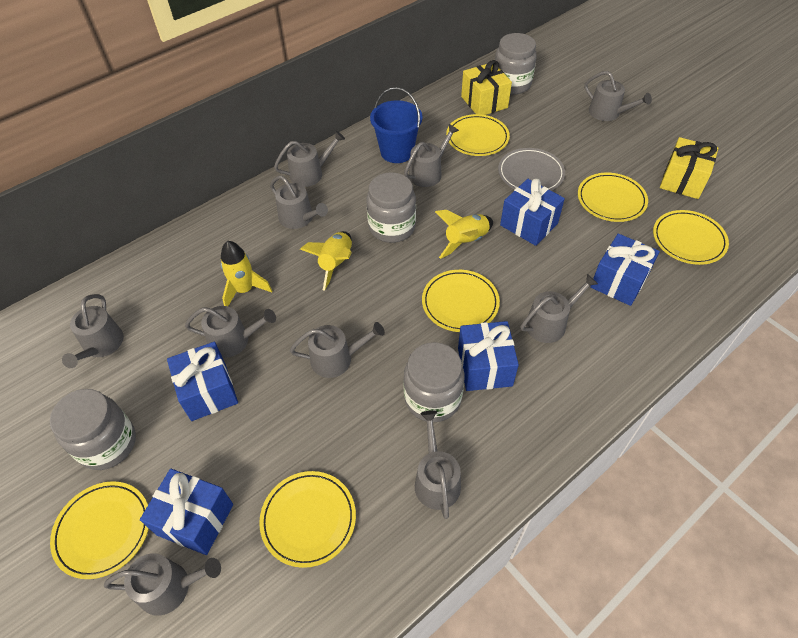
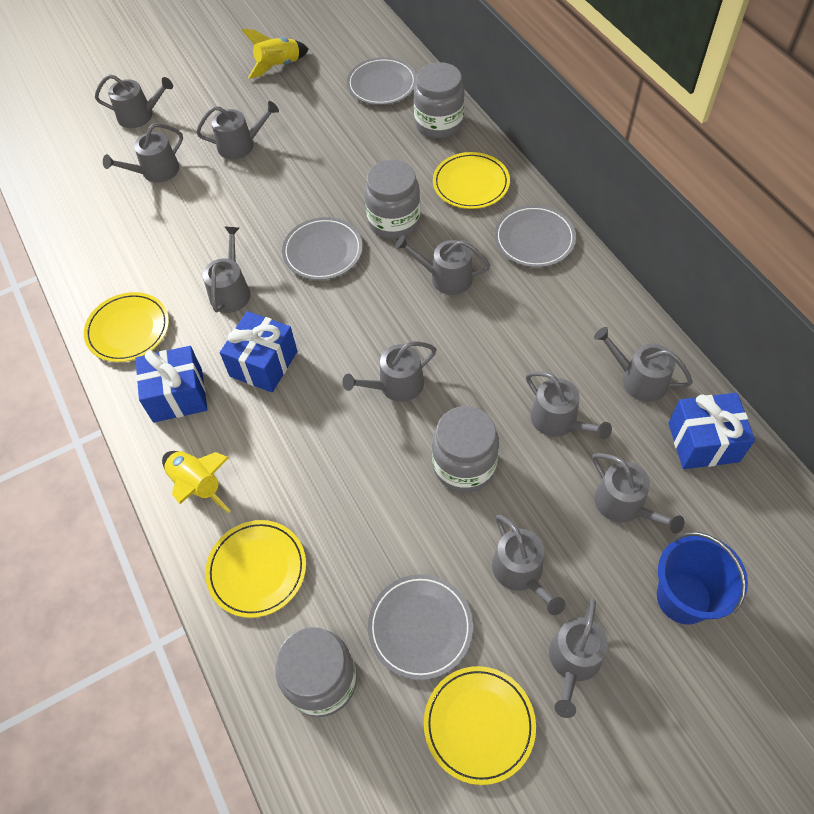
blue gift: [140,469,233,555] [167,342,238,421] [458,321,519,391] [500,179,565,246] [590,233,660,306] = 5 -> [135,346,207,423] [220,311,297,392] [668,393,755,469] = 3
grey plate: [498,148,565,191] = 1 -> [282,217,363,280] [347,57,417,105] [368,574,473,680] [495,205,576,267] = 4
grey watering can: [62,294,124,368] [104,553,221,616] [185,306,276,358] [270,176,328,229] [274,131,345,187] [290,322,385,378] [404,124,459,187] [415,410,461,519] [521,274,598,343] [584,71,652,121] = 10 -> [95,74,173,128] [103,123,183,183] [196,101,279,159] [203,227,251,313] [343,341,436,402] [395,235,490,295] [492,515,565,615] [526,371,612,439] [549,598,608,718] [592,453,684,534] [594,327,693,402] = 11
yellow gift: [461,60,512,115] [660,137,719,199] = 2 -> none = 0
yellow plate: [50,481,149,579] [259,471,356,568] [422,270,500,332] [446,114,510,156] [578,173,648,222] [653,210,729,265] = 6 -> [84,292,169,362] [205,520,306,618] [424,666,536,785] [433,152,510,209] = 4
yellow rocket: [221,241,272,306] [300,231,352,291] [435,210,493,259] = 3 -> [162,451,231,513] [241,29,309,79] = 2

